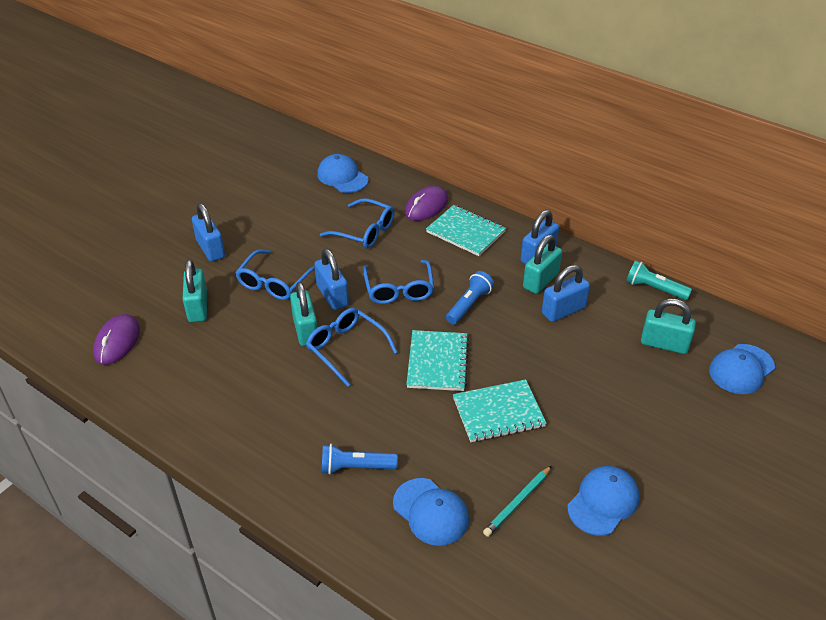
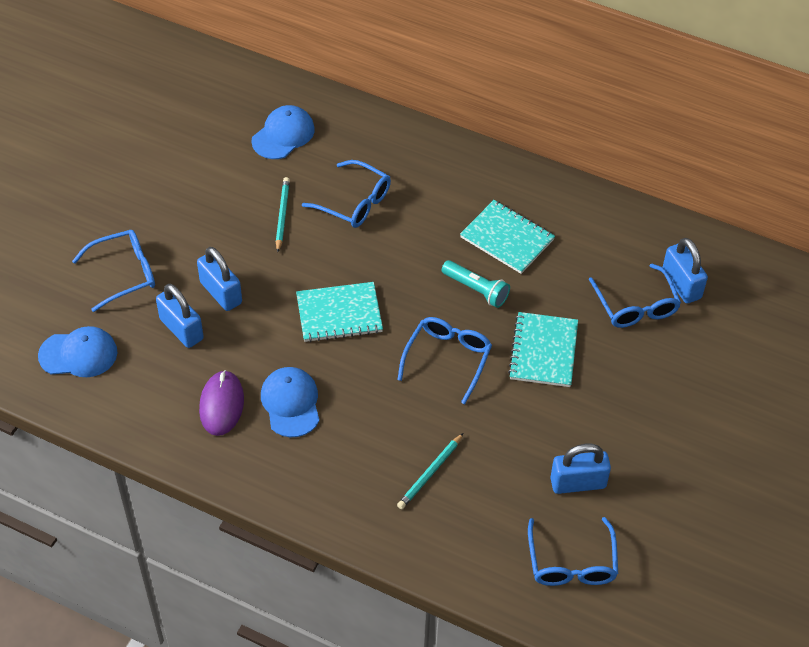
blue cap: [317,154,369,193] [393,478,469,546] [567,466,640,536] [709,344,775,394] = 4 -> [38,326,117,377] [251,105,315,159] [261,367,320,437] = 3
blue flashlight: [322,444,398,475] [446,271,494,325] = 2 -> none = 0
blue glasses: [235,250,315,300] [306,308,398,387] [320,198,395,248] [363,260,434,304] = 4 -> [72,230,155,312] [302,160,391,228] [397,317,492,404] [528,517,618,586] [589,264,681,328] = 5
purple mouse: [93,314,140,365] [405,186,448,221] = 2 -> [199,370,244,436] = 1
turquoise padlock: [183,260,207,322] [290,282,317,346] [523,235,562,294] [641,299,696,354] = 4 -> none = 0
turquoise pencil: [483,466,552,537] = 1 -> [276,177,290,252] [397,433,463,509] = 2

